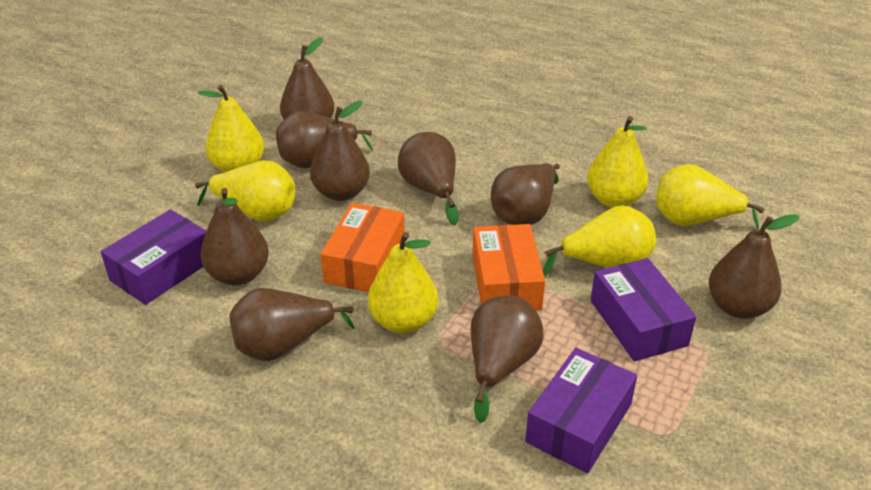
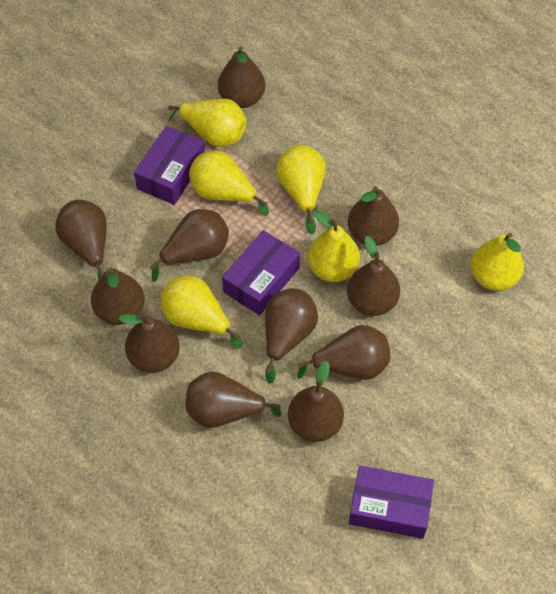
brown pear: [200,188,269,285] [229,288,355,361] [276,111,373,169] [280,37,335,119] [310,101,370,201] [398,132,459,225] [471,295,544,423] [491,163,560,225] [709,214,800,319] = 9 -> [55,200,107,280] [91,268,144,325] [118,313,180,373] [150,209,229,282] [186,371,281,428] [218,47,265,108] [265,288,318,383] [288,361,344,442] [297,325,390,380] [347,236,400,316] [348,186,399,246] = 11
orange box: [320,203,405,292] [472,224,545,310] = 2 -> none = 0

